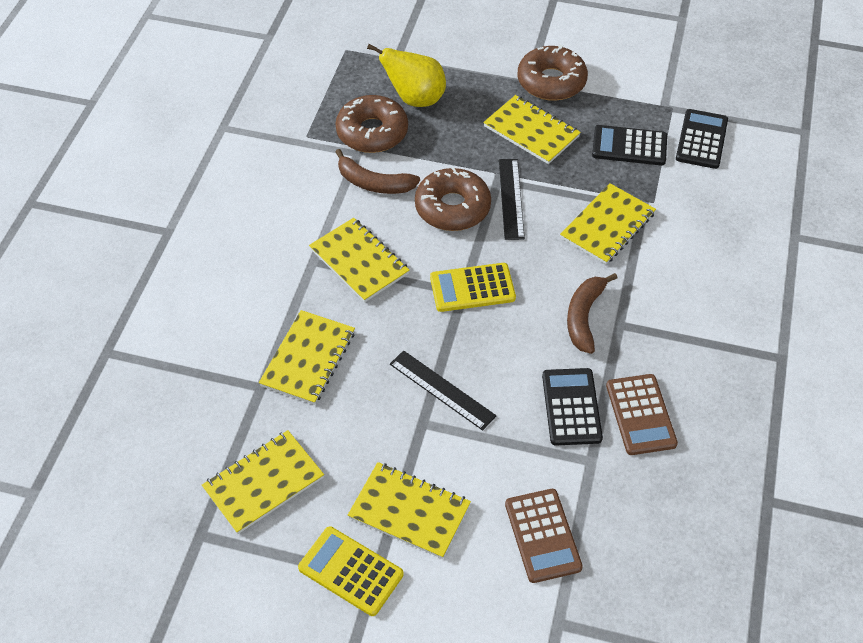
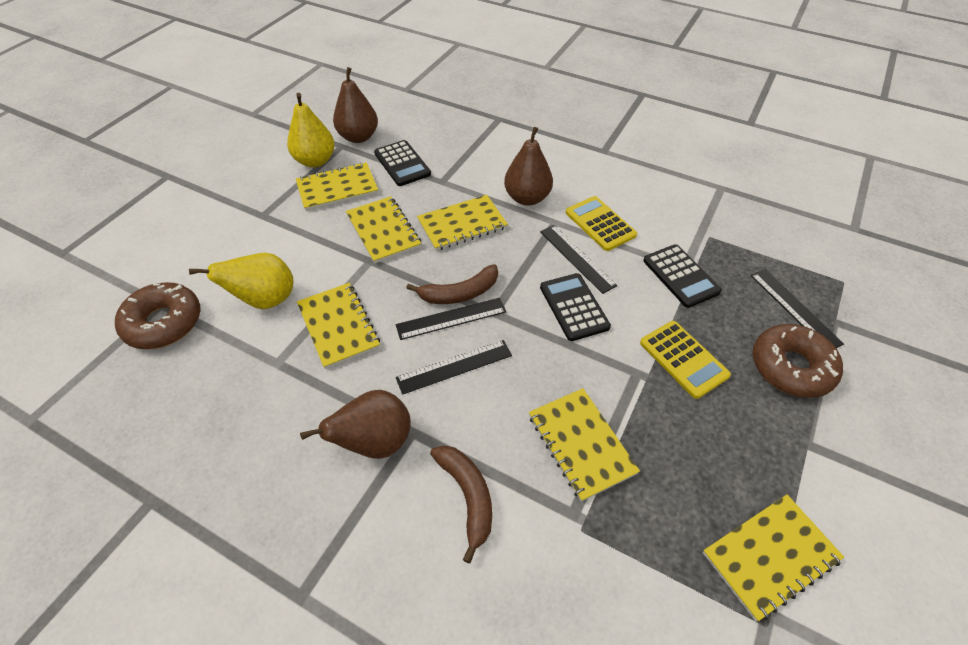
black ruler: [390,350,496,431] [499,159,525,240] = 2 -> [396,298,506,340] [396,340,512,395] [540,225,617,294] [751,269,844,348] = 4
brown calculator: [505,489,583,583] [606,374,678,455] = 2 -> none = 0
brown donut: [335,95,408,153] [415,167,491,231] [518,44,588,101] = 3 -> [115,282,201,349] [753,324,843,398] = 2
brown pear: none = 0 -> [300,390,411,459] [333,67,378,143] [504,127,553,206] = 3
yellow pear: [367,44,446,107] = 1 -> [189,253,293,309] [287,93,335,168] = 2

